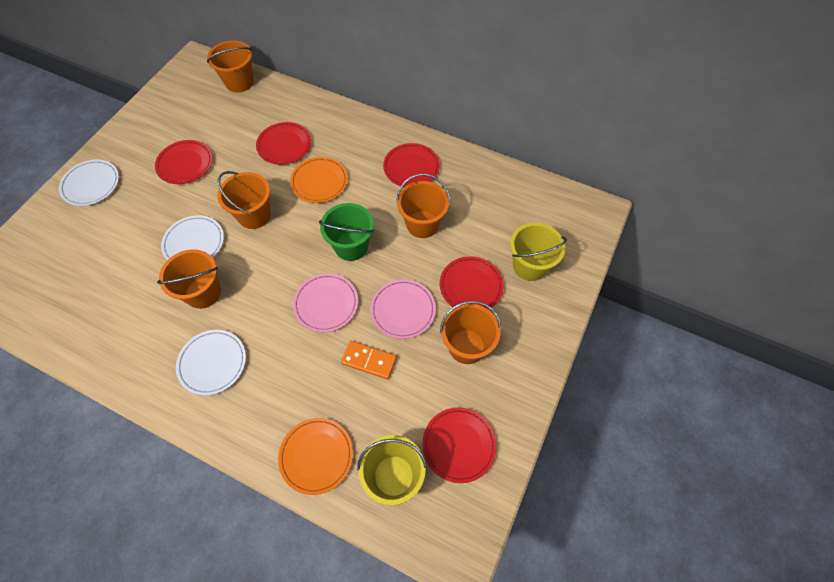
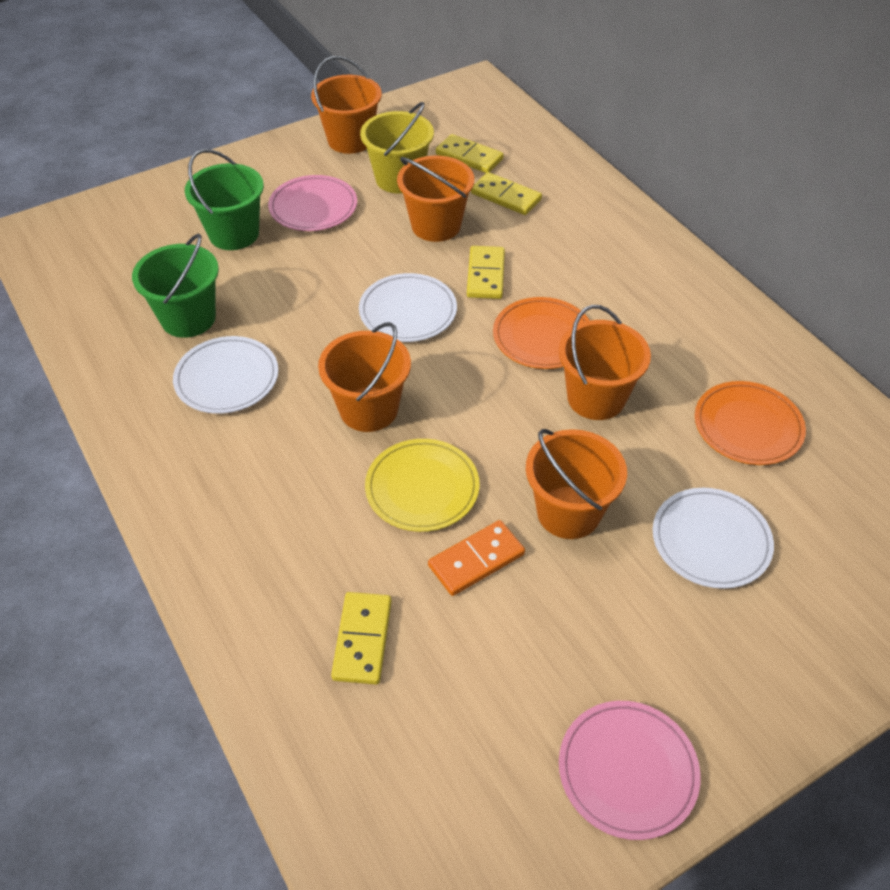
green bucket: [319,203,374,261] = 1 -> [132,233,219,338] [185,149,264,250] = 2
red plate: [155,140,213,184] [256,122,312,165] [383,143,440,187] [422,407,497,483] [440,256,504,310] = 5 -> none = 0
yellow bucket: [357,435,427,505] [510,223,567,281] = 2 -> [360,102,434,193] = 1
yellow domino: none = 0 -> [331,592,392,684] [436,134,504,173] [467,246,505,299] [471,172,542,215] = 4
yellow plate: none = 0 -> [365,439,480,532] = 1

